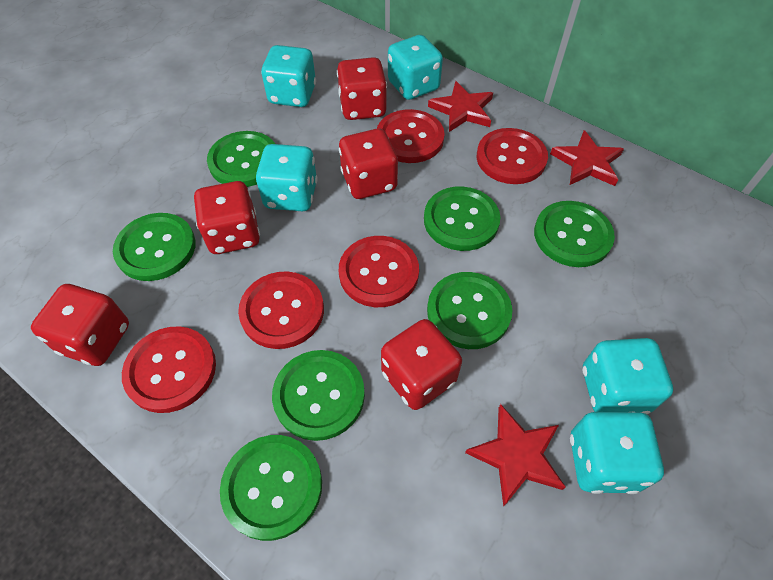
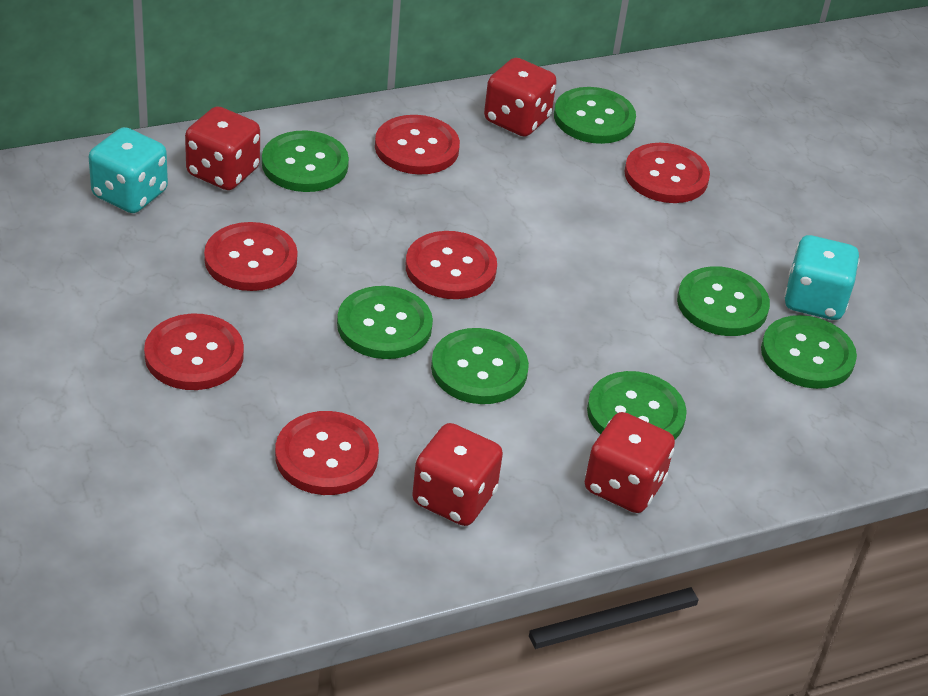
red button: [122,326,216,413] [238,271,324,349] [339,236,419,307] [377,109,445,163] [477,128,548,184] = 5 -> [144,313,244,390] [204,222,297,291] [275,411,379,495] [375,115,460,175] [406,231,497,299] [625,143,710,203] = 6
red dice: [31,284,129,366] [194,181,260,254] [337,57,387,120] [339,129,398,199] [381,319,462,410] = 5 -> [185,106,260,190] [412,423,503,526] [484,58,557,137] [585,412,675,513] = 4
red star: [428,81,493,132] [465,404,565,507] [550,130,624,186] = 3 -> none = 0
turquoise dice: [256,144,317,211] [261,45,316,107] [388,35,443,100] [570,411,664,494] [583,338,673,414] = 5 -> [89,127,168,213] [784,235,860,320] = 2

